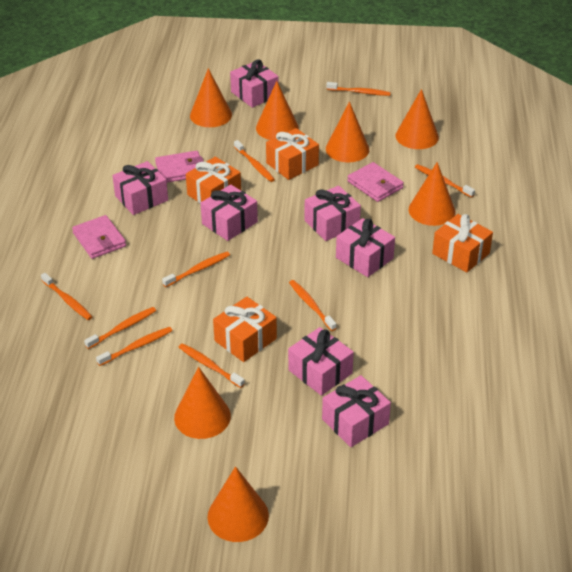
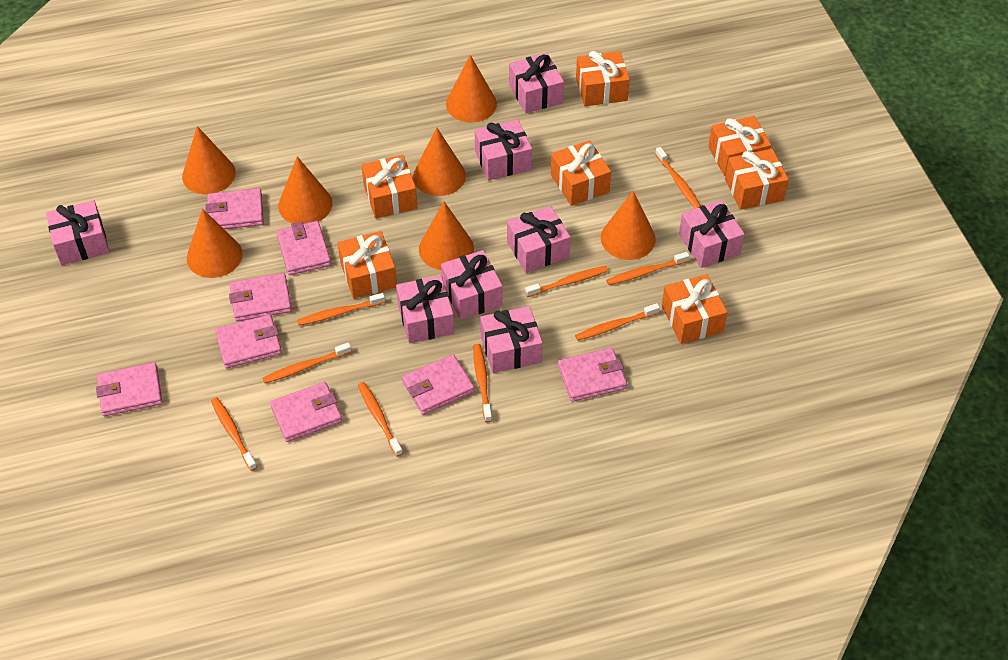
orange gift: [186,157,241,204] [213,296,277,362] [266,128,319,180] [432,214,493,273] = 4 -> [338,231,397,299] [361,155,417,219] [551,140,611,206] [576,51,630,106] [662,274,728,344] [708,116,771,176] [725,149,789,210] = 7
pink gift: [112,161,168,215] [201,184,258,241] [230,59,279,108] [288,327,354,396] [304,186,361,241] [322,375,391,447] [336,218,395,277] = 7 -> [46,200,109,265] [396,275,454,343] [441,250,503,320] [475,119,532,180] [480,306,543,373] [507,206,571,273] [509,53,564,113] [679,200,745,268] = 8
pink wallet: [72,215,126,259] [155,151,204,183] [347,162,404,202] = 3 -> [96,362,162,416] [205,188,264,229] [215,315,282,368] [229,273,292,322] [270,382,342,442] [276,221,331,275] [402,354,475,415] [558,348,627,402] = 8

